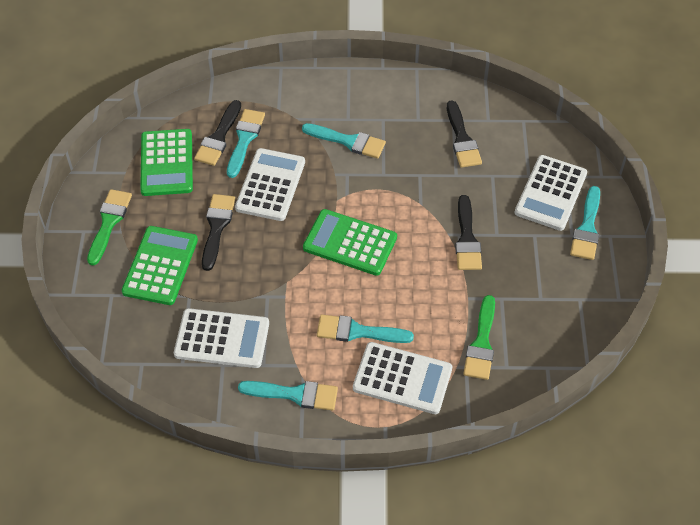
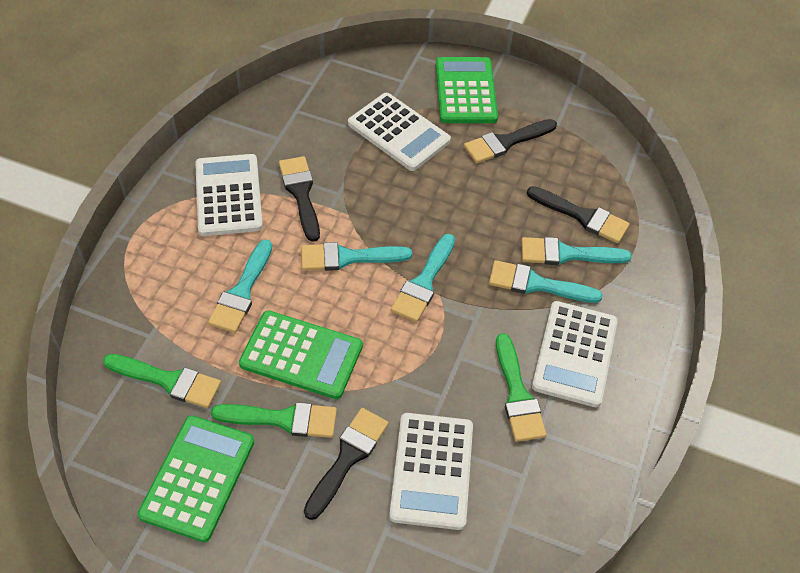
green brush: [87,189,132,265] [463,295,495,380] = 2 -> [103,354,221,408] [211,402,337,438] [496,333,547,442] = 3

